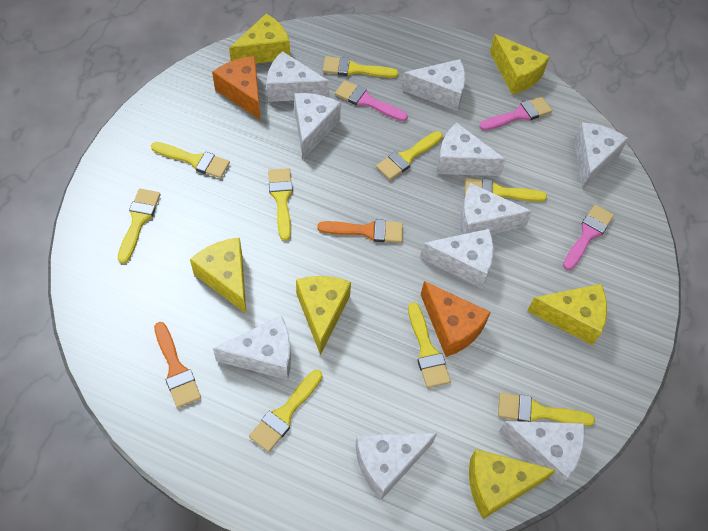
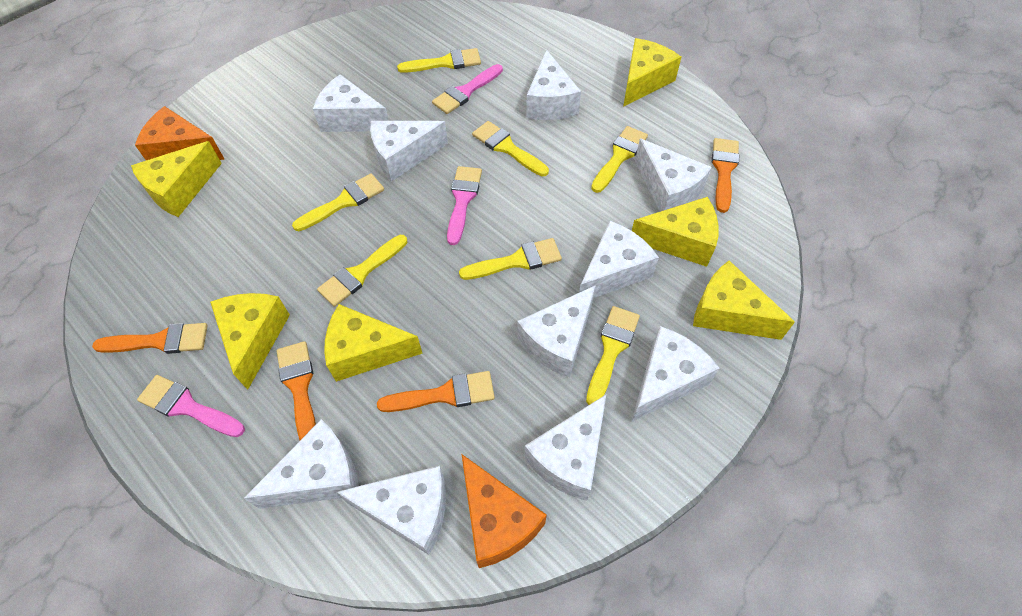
orange brush: [154,322,201,408] [317,219,403,243] = 2 -> [92,323,208,354] [277,341,316,440] [377,371,495,412] [712,138,739,213] = 4
yellow brush: [118,189,161,264] [151,142,230,178] [249,370,323,452] [268,168,293,240] [323,56,398,78] [376,131,443,180] [408,302,451,388] [465,178,547,202] [498,392,595,426] = 9 -> [292,173,384,231] [317,235,407,307] [397,48,481,73] [459,238,562,280] [472,121,549,177] [586,306,640,405] [591,126,648,193] = 7

